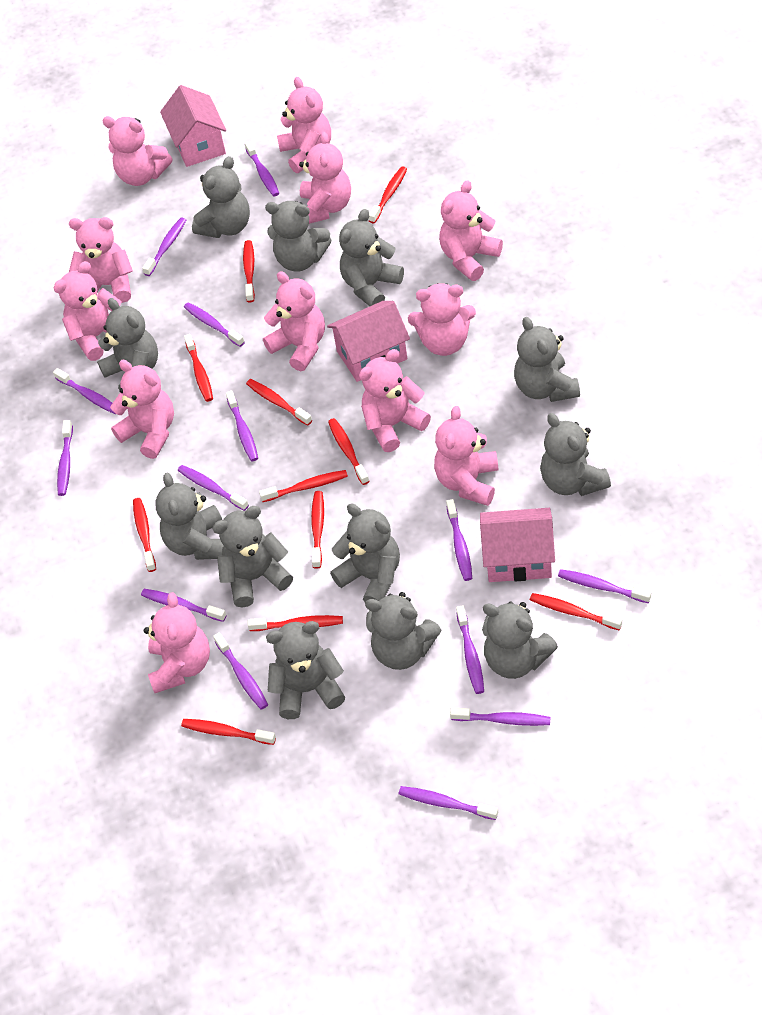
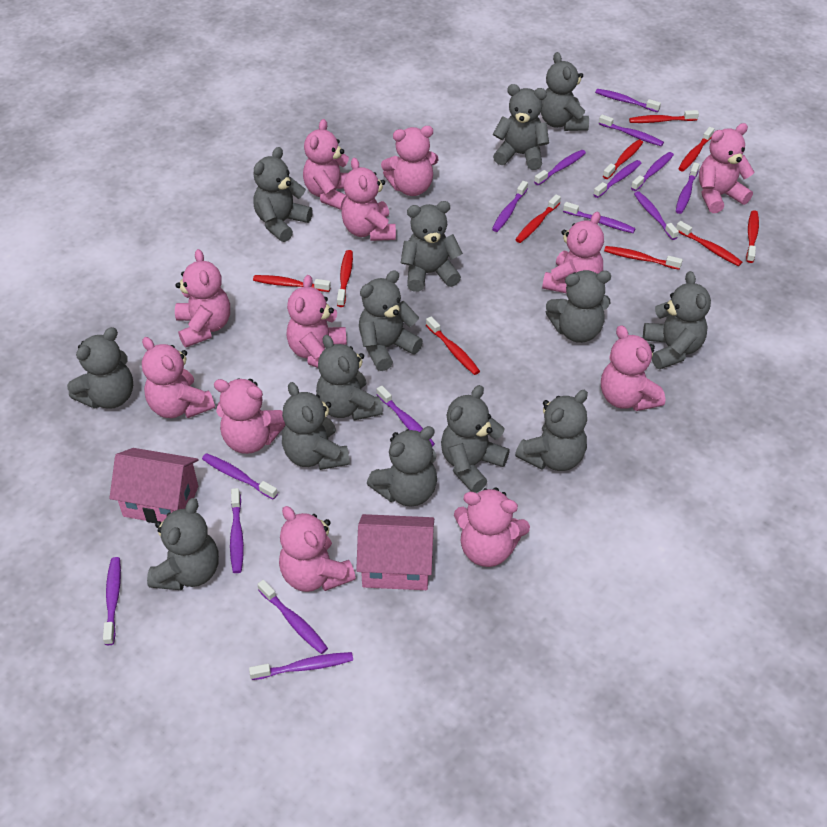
grey teddy bear: [97,298,158,390] [156,473,224,560] [192,156,250,238] [212,506,293,608] [265,201,331,272] [266,621,345,719] [330,504,400,602] [339,209,404,306] [365,592,442,670] [482,601,558,679] [514,317,580,402] [540,413,611,496] = 12 -> [67,327,133,409] [147,498,219,590] [254,147,313,242] [282,382,350,470] [316,335,383,420] [359,270,423,371] [367,426,437,507] [401,201,463,292] [441,385,510,493] [493,84,549,170] [515,390,588,471] [541,52,589,131] [546,270,611,343] [643,271,711,369] = 14
pink house: [160,85,226,167] [327,301,410,382] [480,508,555,582] = 3 -> [109,448,199,523] [356,514,434,590] = 2
purple toothbrush: [53,368,116,414] [57,420,73,496] [141,589,226,622] [142,218,186,276] [178,465,249,511] [184,302,245,347] [213,632,268,710] [226,390,258,461] [245,141,279,196] [399,786,498,820] [446,499,472,581] [450,707,550,726] [456,605,484,694] [558,569,651,603] = 14 -> [103,557,121,645] [202,453,278,500] [230,488,244,573] [249,652,353,680] [257,580,328,654] [376,385,435,447] [492,181,528,232] [534,150,586,185] [563,202,636,233] [593,160,642,198] [595,89,661,112] [599,115,664,146] [631,152,674,191] [634,191,679,240] [676,162,700,214] = 15
red toothbrush: [133,498,156,572] [181,719,276,745] [184,334,213,402] [243,240,255,303] [246,379,312,426] [248,615,343,631] [259,470,348,502] [311,491,324,569] [328,418,370,485] [369,166,407,224] [530,593,622,630] = 11 -> [253,275,331,292] [337,250,353,307] [426,316,480,375] [515,194,561,243] [603,140,643,179] [604,246,683,270] [629,110,699,123] [676,221,742,266] [678,127,714,172] [746,210,759,263] = 10

